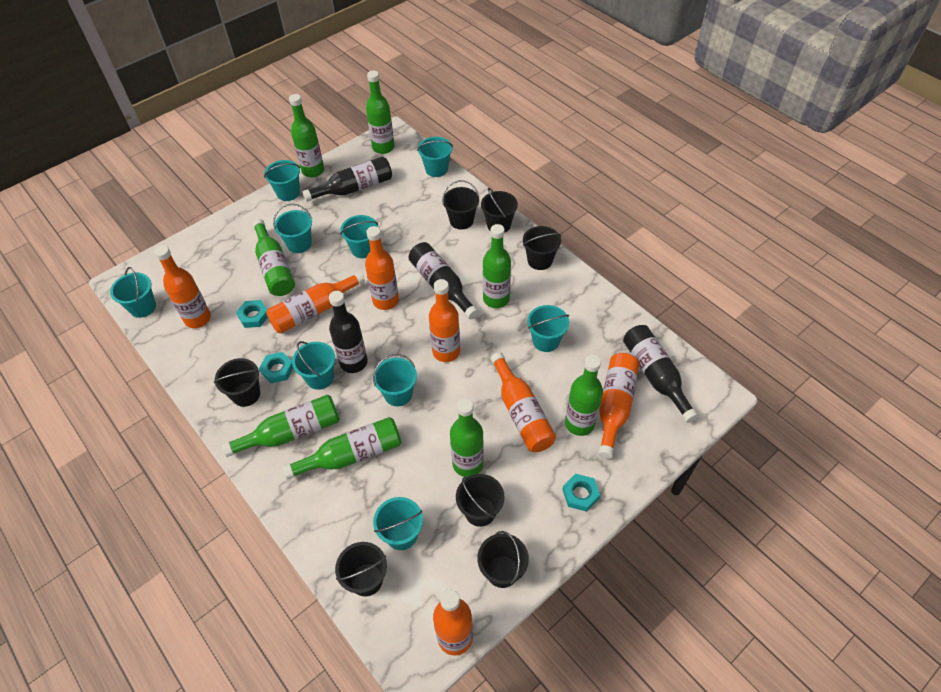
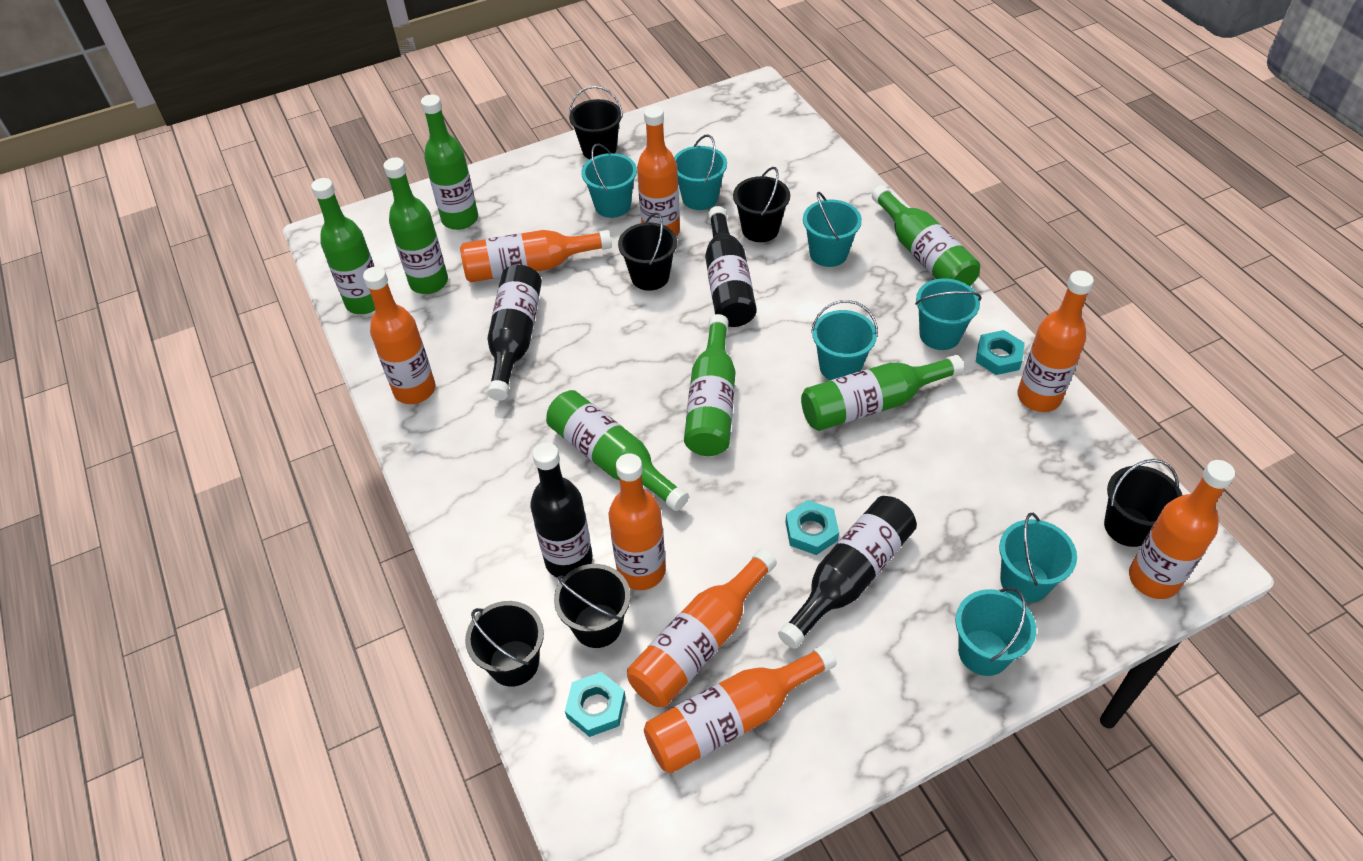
black bucket: [214,358,260,407] [335,542,387,596] [442,180,479,230] [456,474,505,527] [477,531,529,588] [481,188,518,233] [523,226,561,270] = 7 -> [465,601,544,687] [554,564,630,648] [569,86,623,159] [618,212,677,291] [733,167,790,242] [1104,459,1182,547] = 6
green bottle: [222,395,340,457] [253,219,295,296] [283,417,402,480] [289,94,324,178] [366,70,395,154] [450,399,484,477] [483,224,511,308] [565,355,603,436] = 8 -> [311,178,375,314] [383,158,448,294] [421,94,478,230] [546,390,689,511] [684,314,735,456] [801,355,964,431] [872,185,980,286] = 7
orange bottle: [154,245,211,328] [266,271,365,334] [365,226,399,310] [429,279,460,362] [433,589,473,656] [491,352,556,452] [598,353,639,459] = 7 -> [363,266,436,404] [460,230,612,282] [609,453,666,590] [627,549,777,707] [637,106,680,236] [644,644,837,773] [1017,271,1094,412] [1129,460,1235,599] = 8
turquoise bucket: [110,267,156,318] [264,160,300,201] [273,204,312,253] [292,341,335,390] [340,215,378,258] [373,354,417,406] [373,497,423,550] [417,137,453,177] [527,305,569,352] = 9 -> [581,144,637,218] [674,135,727,210] [803,191,862,267] [811,300,878,380] [915,278,981,350] [955,588,1036,676] [999,513,1077,603] = 7

